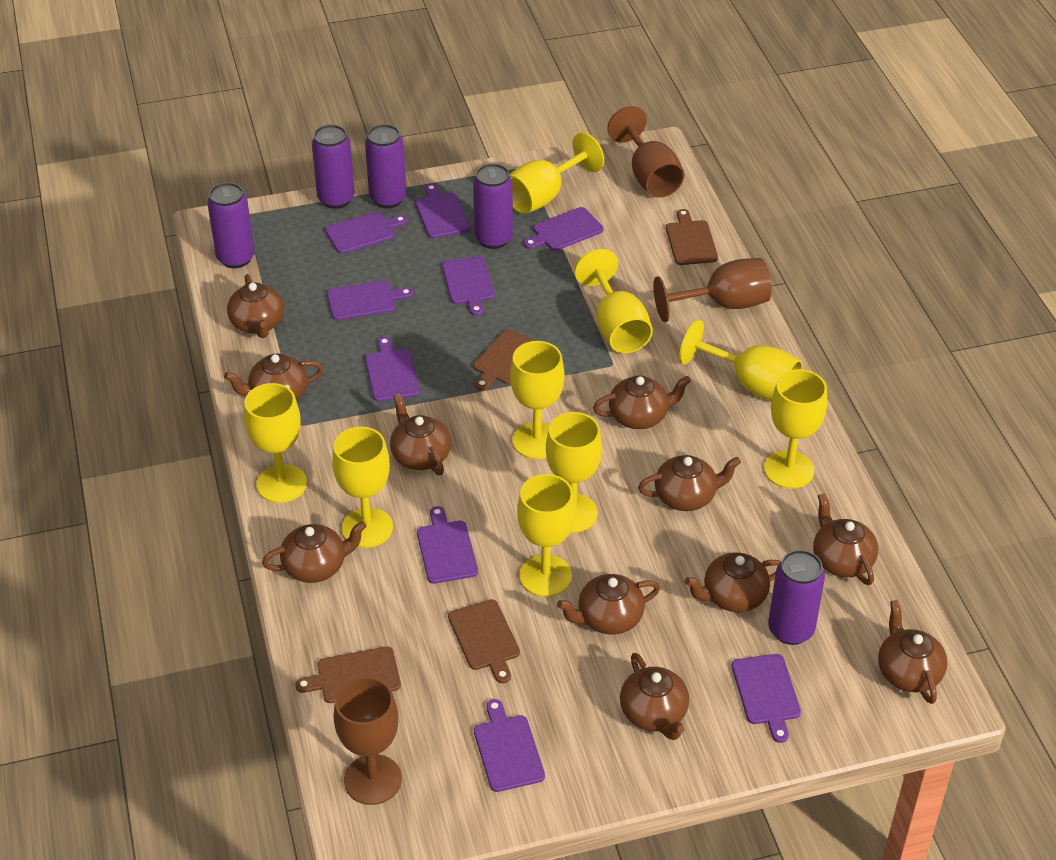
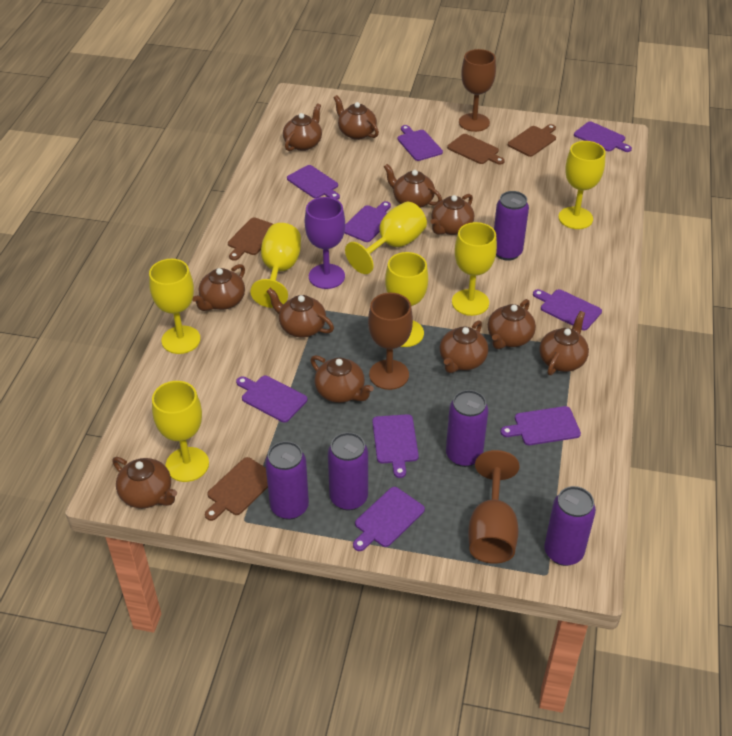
purple goblet: none = 0 -> [305,197,345,289] = 1
yellow goblet: [244,383,307,503] [332,427,393,548] [509,132,604,214] [510,341,565,459] [517,474,576,597] [546,412,602,533] [575,249,653,353] [679,319,802,401] [764,369,827,489] = 9 -> [149,259,201,354] [152,381,209,482] [250,223,301,308] [345,202,427,274] [385,252,428,347] [452,222,497,316] [558,141,606,229] = 7

